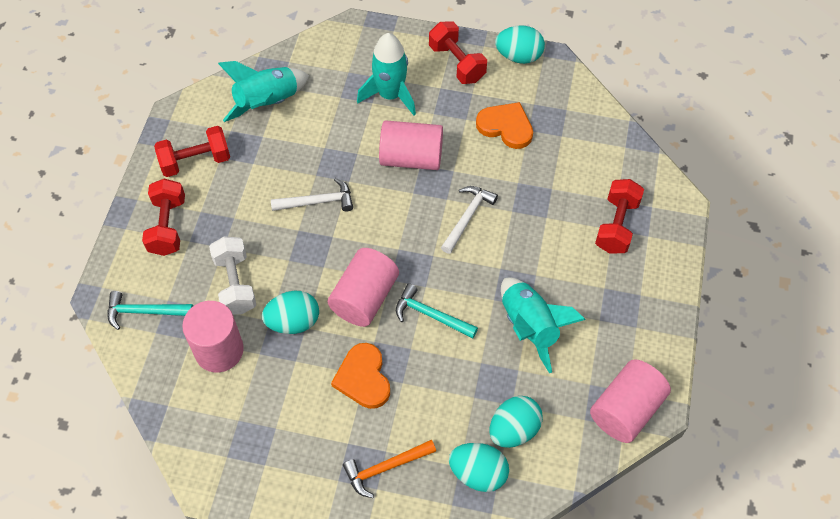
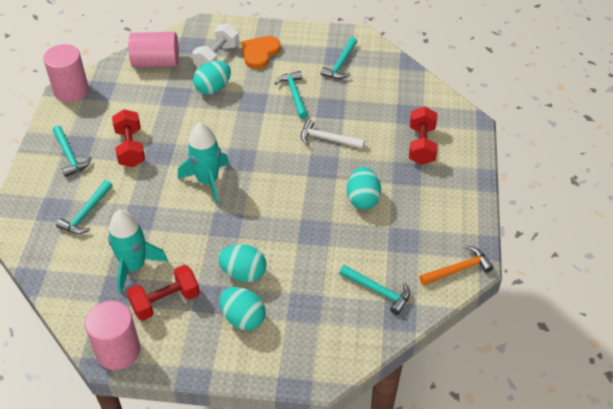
orange heart: [331,343,390,409] [476,102,533,149] = 2 -> [241,36,281,69] = 1
pink cylinder: [182,301,244,372] [327,248,399,327] [379,120,443,170] [590,359,671,443] = 4 -> [43,44,89,102] [85,301,141,370] [128,32,179,67] = 3
red dumbbell: [142,179,185,256] [154,126,230,177] [429,21,487,84] [595,179,644,253] = 4 -> [112,109,145,167] [127,265,200,321] [409,106,437,165] = 3
turquoise hammer: [107,291,193,330] [396,284,478,338] = 2 -> [53,125,92,177] [56,180,113,234] [275,71,308,119] [321,37,357,79] [339,265,410,315] = 5
turquoise rocket: [218,61,309,122] [357,33,416,115] [501,278,586,373] = 3 -> [108,210,168,293] [178,123,229,204] = 2
white hammer: [271,178,353,211] [441,186,498,254] = 2 -> [301,119,365,149] = 1

